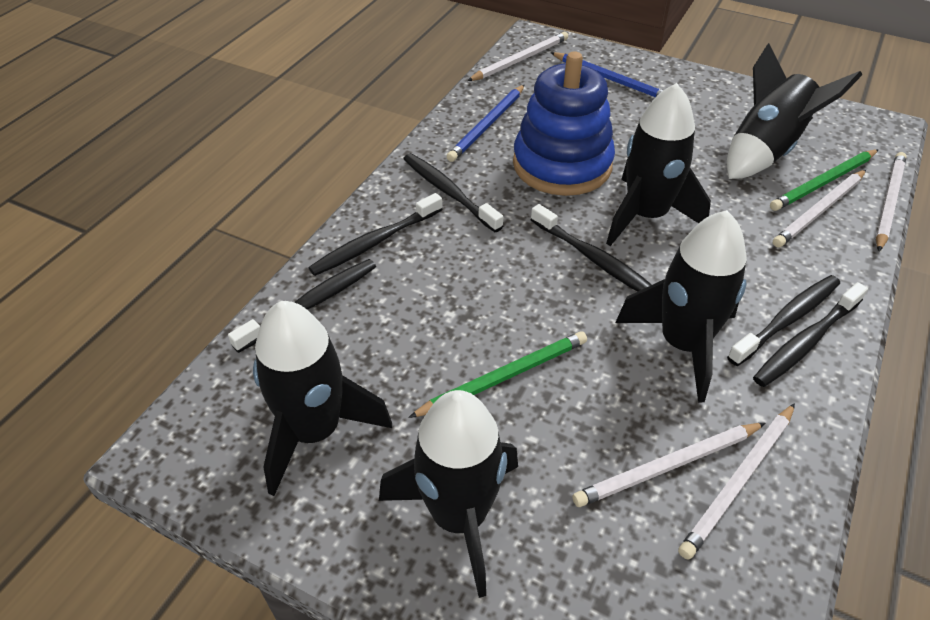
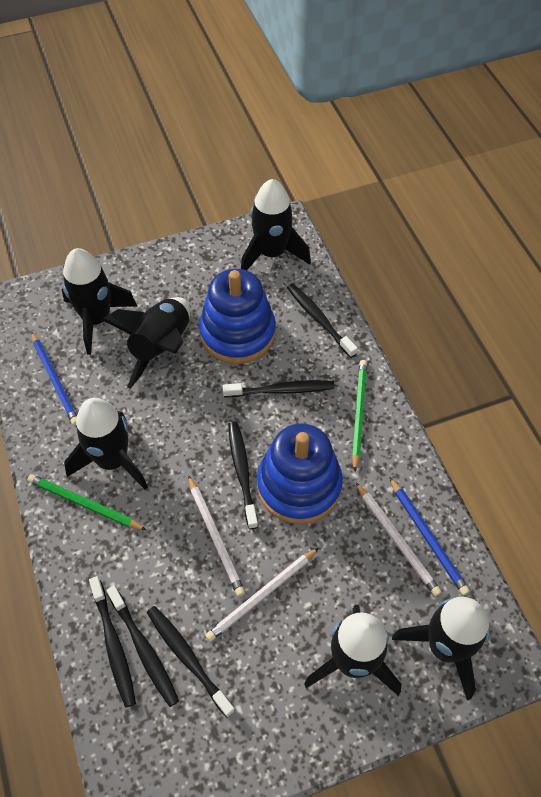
black rocket: [253,301,392,496] [379,390,518,598] [606,83,711,246] [615,210,747,403] [727,43,863,179] = 5 -> [62,248,137,355] [64,398,148,489] [102,297,190,389] [241,179,311,270] [304,605,401,696] [392,597,490,701] = 6
blue stacking toy: [513,51,615,196] = 1 -> [199,269,276,364] [257,423,343,524] = 2
white pencil: [467,32,568,81] [572,423,765,507] [678,403,795,560] [773,170,866,248] [876,152,907,251] = 5 -> [188,475,245,597] [205,548,319,642] [356,483,442,596] = 3

